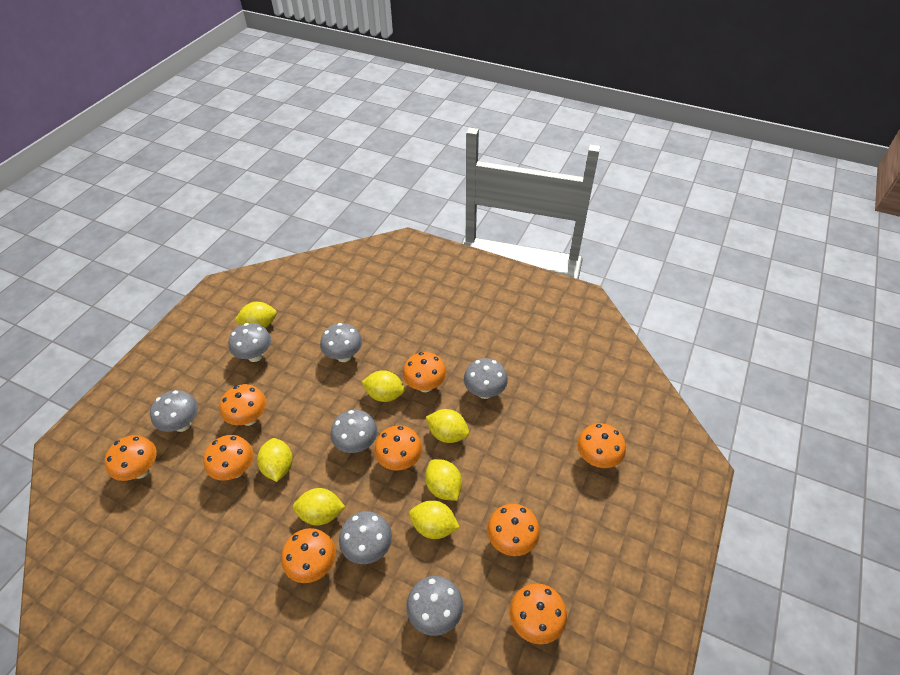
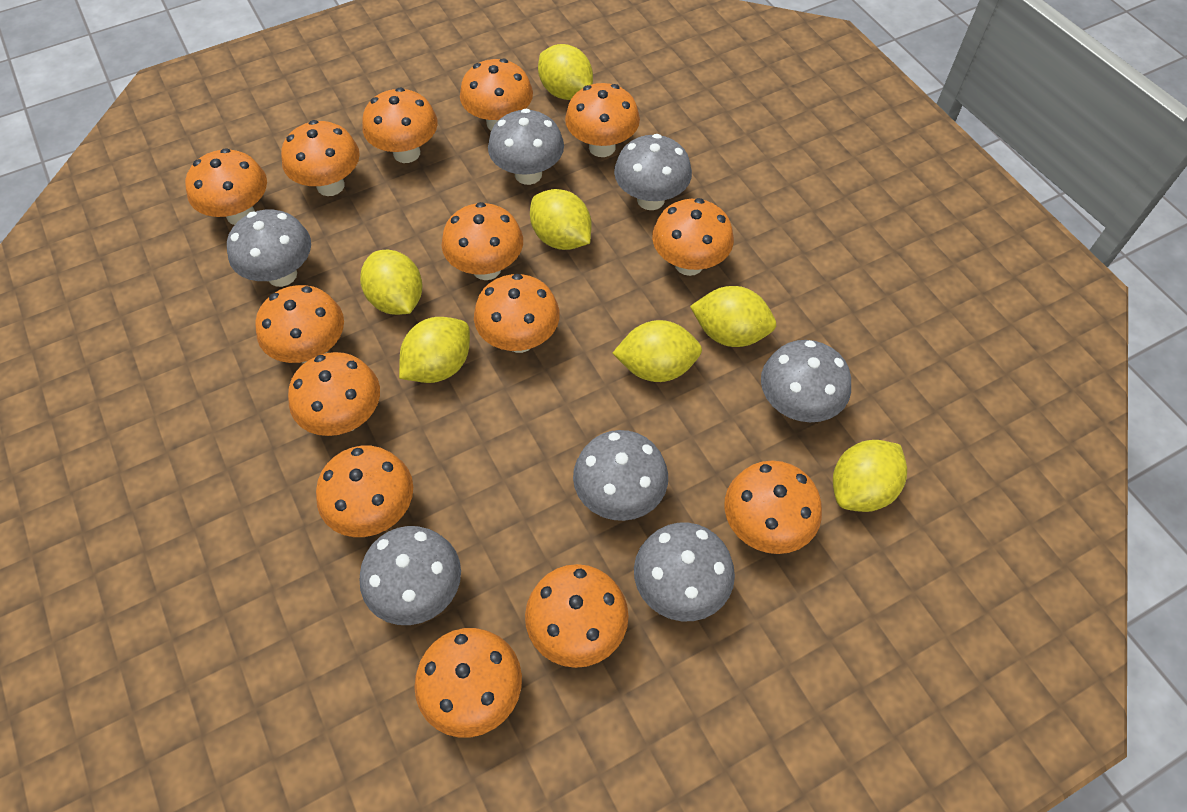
orange mushroom: [105,435,157,481] [204,435,254,481] [220,384,266,426] [281,528,336,583] [374,425,422,471] [403,352,446,392] [487,504,540,556] [509,583,567,644] [577,423,626,468] = 9 -> [185,148,267,225] [255,285,344,363] [281,120,360,196] [288,352,380,436] [316,446,413,537] [362,87,438,163] [414,628,522,738] [442,202,523,280] [460,59,533,130] [474,274,560,353] [525,564,629,668] [565,83,640,157] [652,198,734,276] [724,461,822,554] = 14

